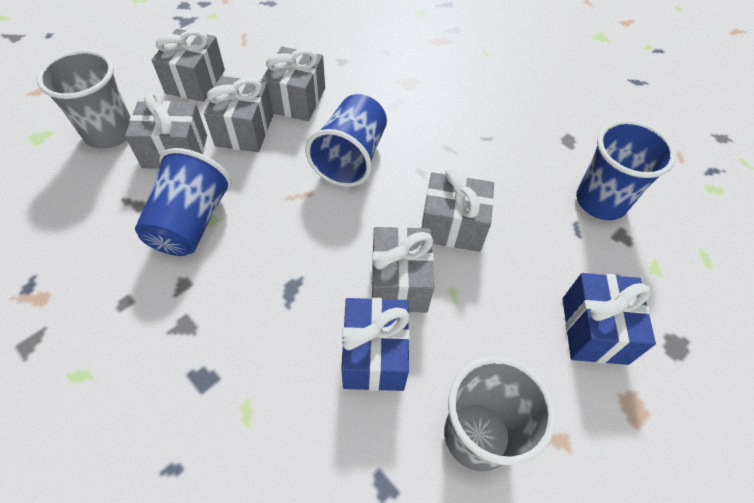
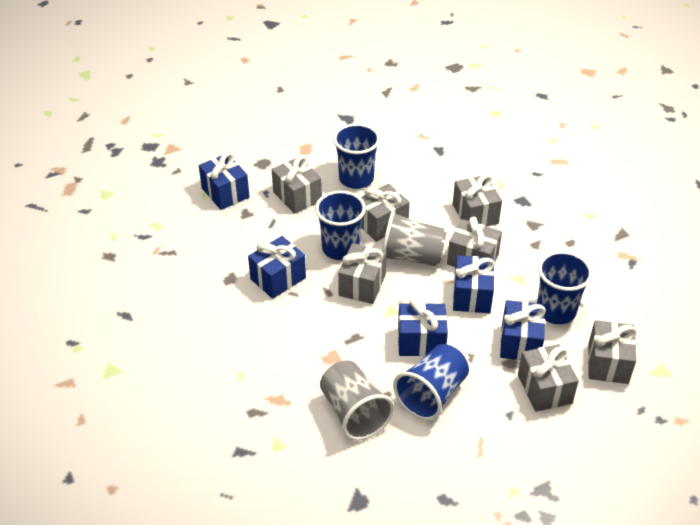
blue cup: [135,148,232,256] [305,94,387,187] [576,120,676,220] = 3 -> [315,191,366,260] [333,123,380,189] [393,344,469,421] [537,251,593,324] = 4
blue gift: [341,298,410,391] [563,273,656,365] = 2 -> [199,152,250,210] [248,236,306,299] [398,298,448,356] [453,256,495,313] [500,300,546,360] = 5
grey gift: [125,93,207,169] [152,29,225,102] [204,76,273,152] [262,47,325,121] [371,226,434,312] [422,167,494,252] = 6 -> [271,156,322,214] [338,243,387,304] [361,184,410,242] [447,217,502,267] [453,174,502,226] [518,344,579,412] [588,320,637,384] = 7

